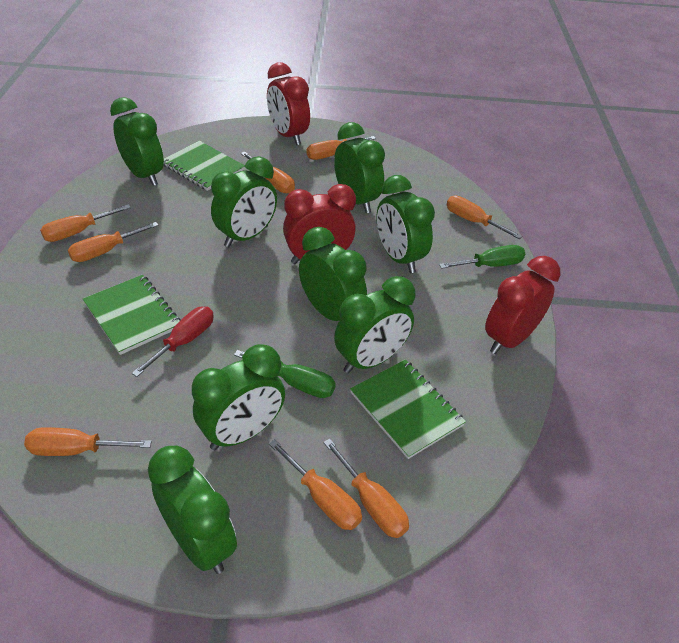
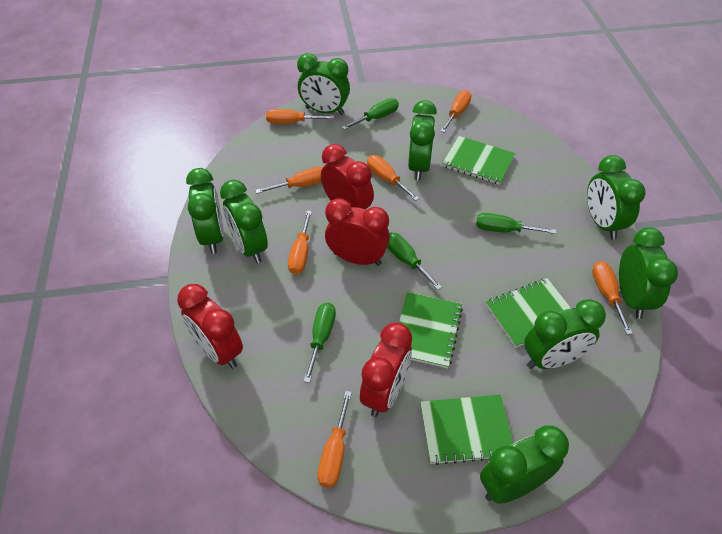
green notebook: [83,275,181,355] [164,141,245,191] [350,359,466,459] = 3 -> [399,292,463,369] [420,395,513,465] [442,136,515,185] [486,278,571,348] = 4
green screwdriver: [234,350,336,398] [439,245,525,269] = 2 -> [304,302,336,383] [341,98,399,130] [387,233,442,290] [476,213,557,234] = 4
orange screwdriver: [24,427,152,456] [40,205,131,242] [68,222,159,262] [241,151,295,194] [269,439,362,530] [306,136,376,160] [323,438,409,538] [447,196,522,239] = 8 -> [255,167,323,194] [266,109,334,124] [288,210,312,274] [317,391,352,488] [367,155,419,201] [440,90,472,133] [592,261,633,335] = 7
red clock: [267,62,310,145] [283,184,356,264] [485,256,561,354] = 3 -> [177,284,243,369] [321,144,374,209] [325,198,390,266] [360,322,412,417] = 4
red screwdriver: [132,307,214,377] = 1 -> none = 0

